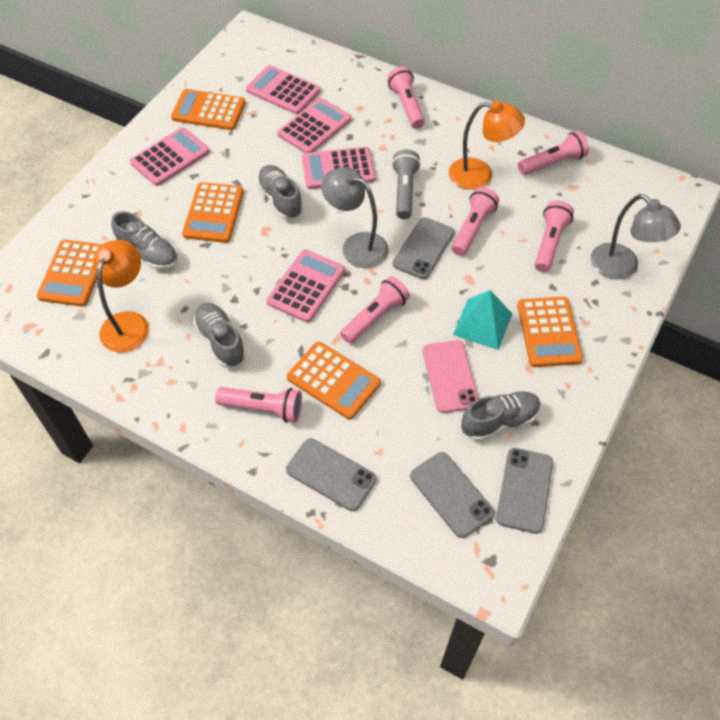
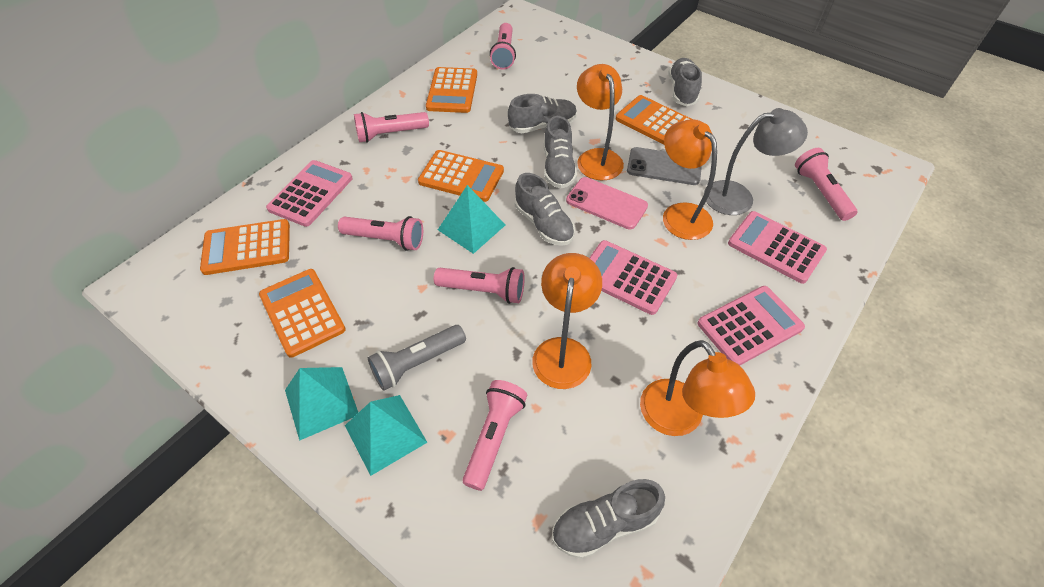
grey lamp: [321,167,389,268] [591,194,681,279] = 2 -> [704,108,808,215] = 1
grey phone: [286,438,376,511] [393,217,455,279] [410,452,494,538] [496,448,553,534] = 4 -> [627,147,702,185] = 1
grey shoe: [111,211,178,270] [193,303,246,368] [257,165,303,219] [461,391,541,441] = 4 -> [508,94,577,133] [515,173,575,246] [544,116,577,189] [552,479,665,559] [669,58,702,106] = 5
orange lamp: [93,240,149,352] [449,101,525,190] = 2 -> [532,253,602,389] [577,64,624,180] [640,340,755,436] [663,120,717,240] = 4
pink calculator: [130,127,210,186] [246,65,321,114] [266,250,345,323] [277,98,352,153] [302,147,375,189] = 5 -> [266,160,353,227] [589,240,677,315] [697,286,805,365] [728,211,827,284] = 4
turquoise pyramid: [453,290,512,350] = 1 -> [285,367,358,441] [345,395,428,476] [438,185,505,254] = 3

